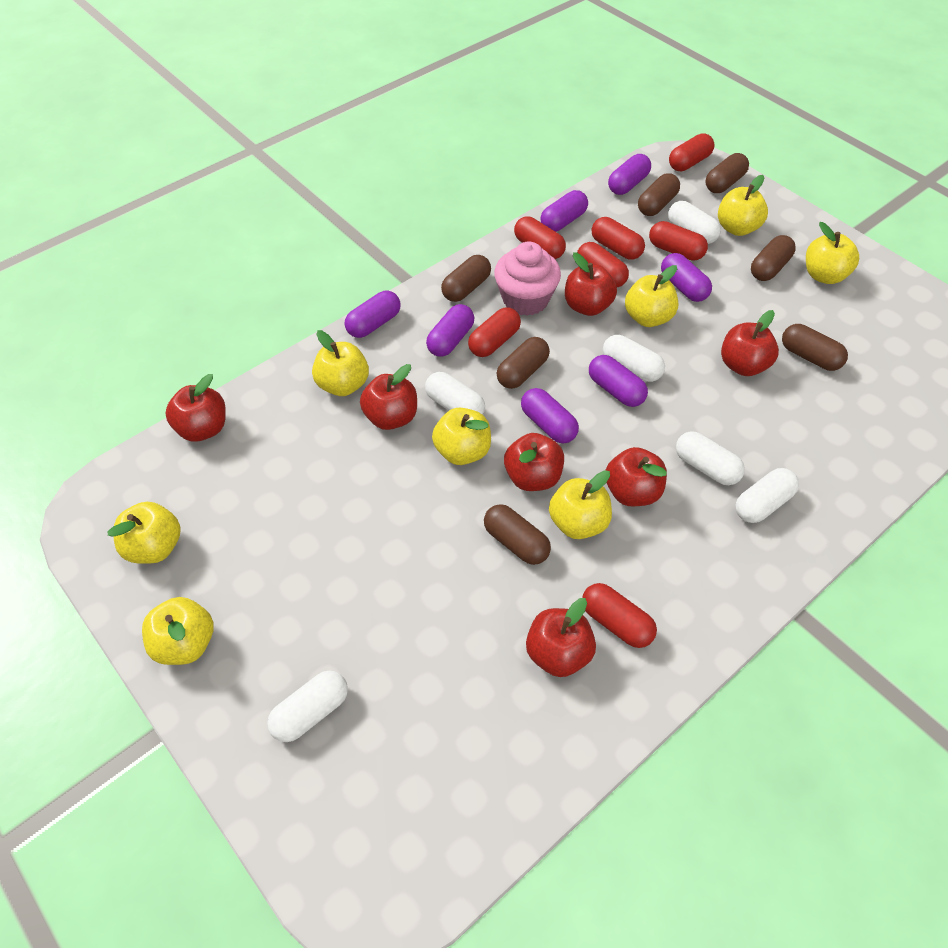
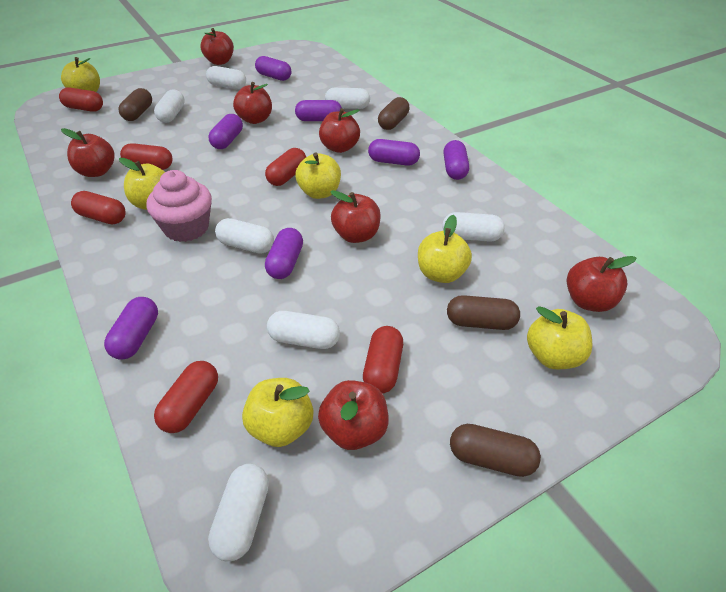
brown capsule: [441,255,491,302] [484,504,551,565] [497,337,550,389] [638,173,680,216] [705,153,749,193] [751,235,796,281] [782,324,848,371] = 7 -> [119,88,152,121] [378,97,410,130] [447,295,520,330] [450,424,541,477] = 4
red capsule: [468,307,521,357] [514,216,566,259] [577,242,629,287] [582,583,657,648] [592,217,645,260] [649,221,708,261] [669,133,714,171] = 7 -> [59,87,103,112] [71,191,126,224] [120,143,172,170] [154,361,218,433] [265,148,306,186] [363,326,403,394] = 6
white capsule: [267,670,348,742] [425,372,485,415] [603,335,665,382] [668,201,721,244] [676,431,745,485] [736,468,799,523] = 6 -> [154,89,185,123] [206,66,246,89] [208,464,269,562] [215,218,274,254] [267,311,340,349] [325,88,370,109] [442,212,505,242] = 7
yellow apple: [108,502,181,564] [142,597,214,665] [312,330,369,396] [432,408,491,465] [549,470,612,539] [625,265,678,327] [718,175,768,236] [806,222,859,284] = 8 -> [61,57,100,92] [119,158,165,210] [242,378,313,447] [295,153,341,199] [418,215,472,283] [527,306,592,369] = 6

